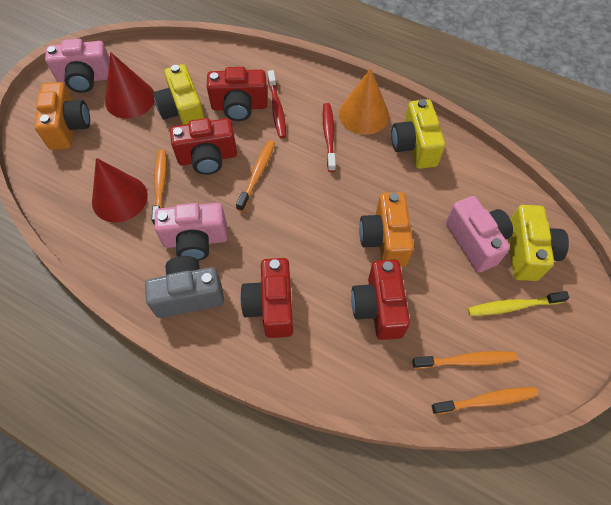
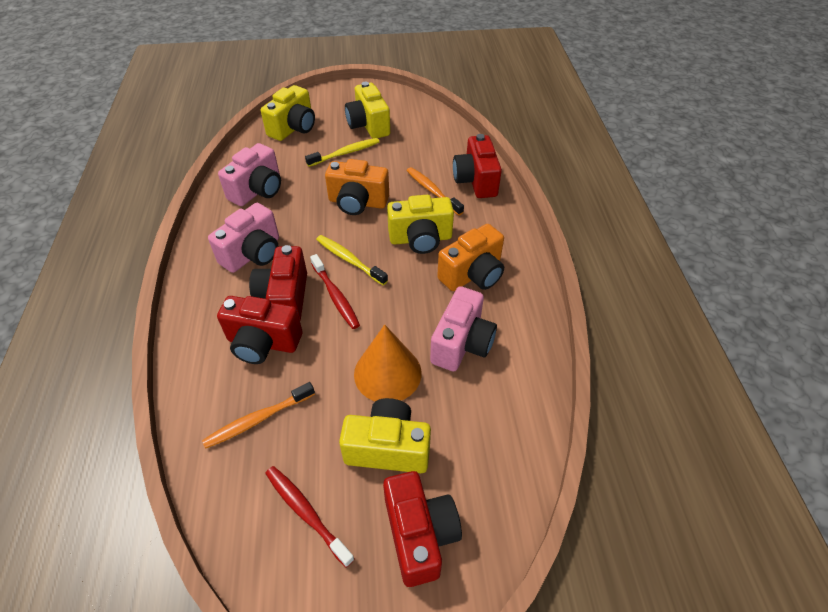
grey camera: [145,256,224,318] = 1 -> none = 0
orange toothbrush: [152,149,167,225] [236,140,275,212] [412,351,517,369] [432,387,538,415] = 4 -> [202,382,315,449] [407,167,464,216] = 2
red cone: [92,158,148,222] [105,52,155,119] = 2 -> none = 0
yellow camera: [153,64,204,125] [391,99,445,169] [509,205,569,281] = 3 -> [261,85,315,141] [339,398,431,473] [345,82,390,139] [387,195,454,254] = 4
yellow toothbrush: [468,291,570,316] = 1 -> [305,138,379,167] [316,235,388,285] = 2

